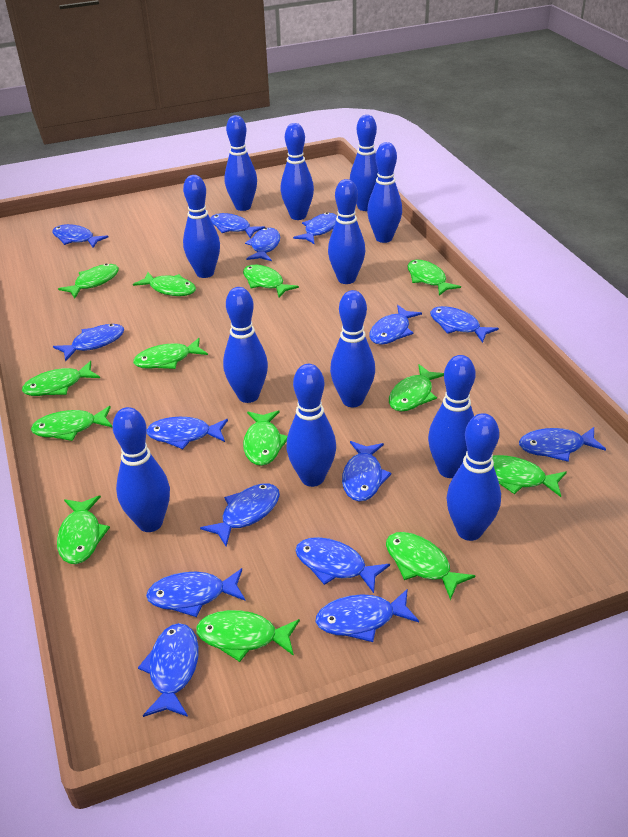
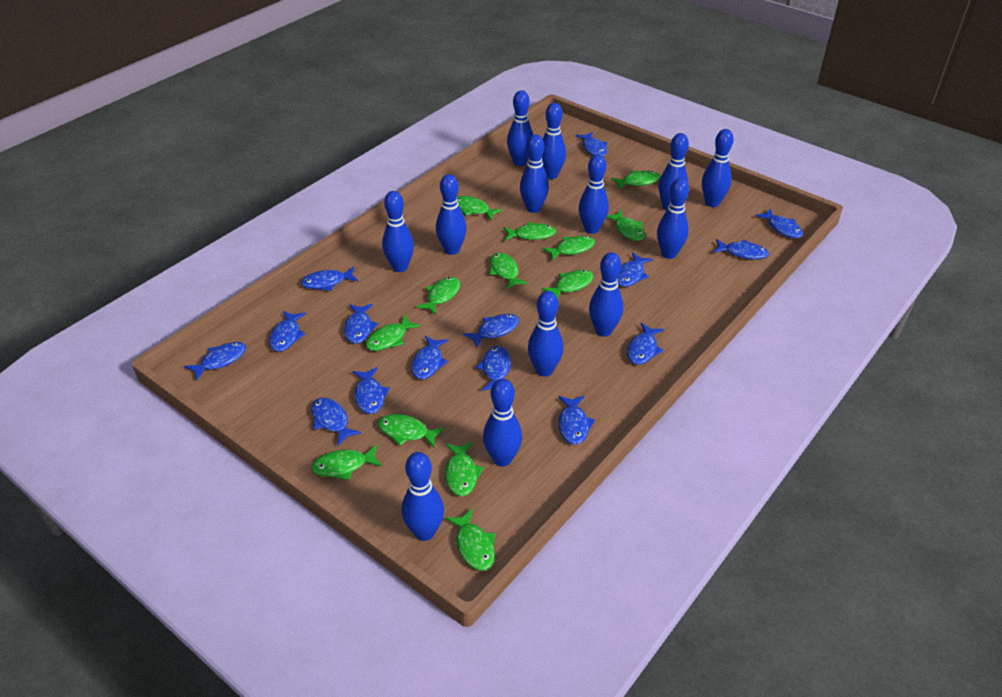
blue bowling pin: [113,407,170,532] [183,175,220,278] [223,287,268,403] [224,115,257,211] [280,123,314,220] [287,364,336,487] [328,179,365,284] [330,290,375,407] [350,115,378,211] [367,142,402,243] [428,355,475,478] [447,413,501,541] = 12 -> [382,191,414,272] [402,452,444,541] [436,174,467,255] [483,379,522,467] [507,90,533,166] [520,134,549,213] [528,291,563,377] [542,103,566,179] [579,154,609,234] [589,252,623,337] [657,178,689,259] [658,133,689,210] [702,129,734,207] = 13

